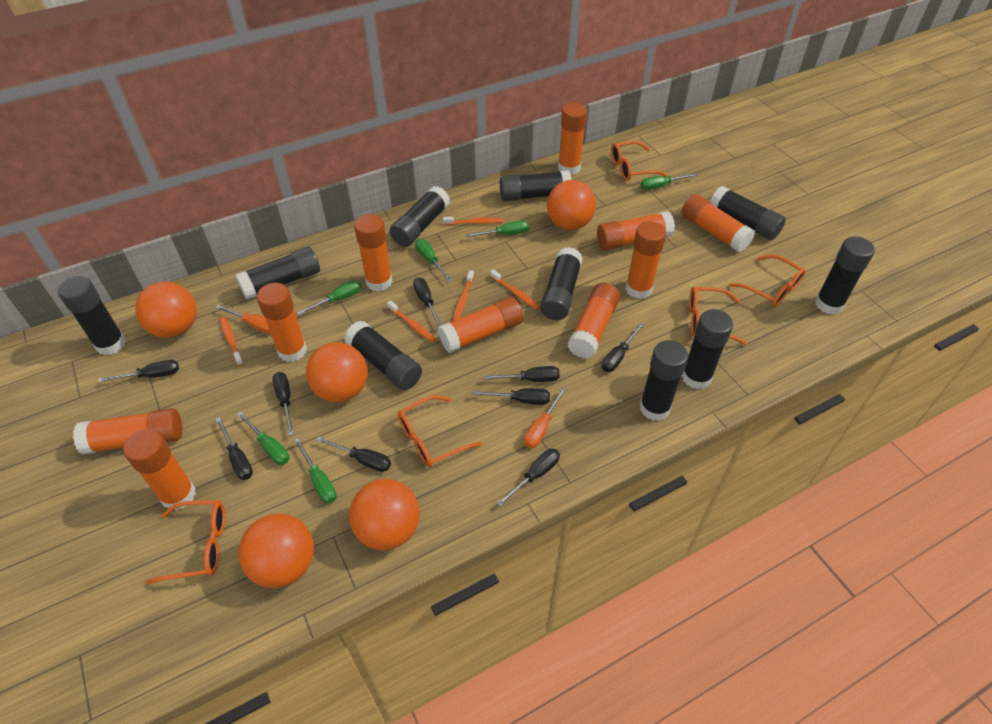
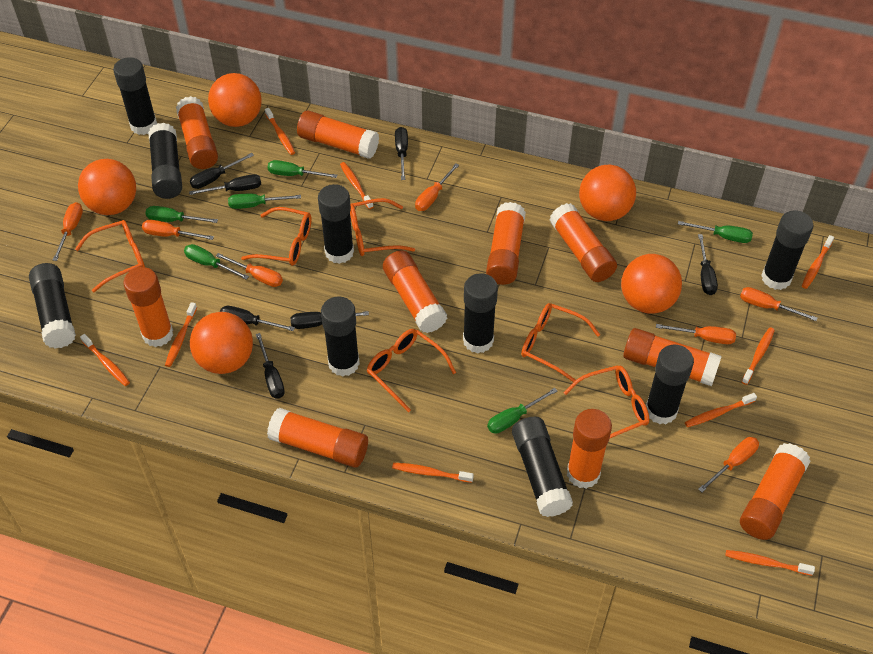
black glue stick: [58,276,126,355] [235,247,320,300] [344,321,422,390] [390,186,450,247] [500,170,572,201] [540,247,583,320] [639,340,688,421] [682,309,733,389] [710,186,786,240] [815,237,875,315] = 10 -> [29,263,76,349] [113,57,157,135] [148,123,182,199] [318,184,354,264] [321,296,360,377] [463,273,498,353] [512,417,573,517] [646,344,694,424] [761,211,813,290] = 9
black screwdriver: [98,360,179,383] [216,417,253,480] [273,372,294,436] [316,436,391,472] [413,278,442,327] [472,388,550,405] [483,366,560,382] [497,449,560,507] [602,323,644,372] = 9 -> [189,174,261,195] [190,153,254,189] [220,306,295,331] [256,333,285,399] [290,311,369,329] [395,127,408,180] [698,234,718,295] = 7
orange glasses: [146,500,225,584] [398,395,482,467] [611,141,668,181] [689,287,747,345] [728,255,806,307] = 5 -> [75,220,145,293] [241,207,312,266] [350,198,415,256] [367,329,456,413] [521,303,600,382] [564,365,649,439] = 6
orange screwdriver: [215,305,270,333] [524,387,566,448] = 2 -> [53,202,83,261] [142,220,214,240] [216,253,283,287] [415,164,459,211] [656,324,736,344] [698,437,759,492] [740,287,817,321] = 7
orange toothbrush: [220,316,244,366] [387,300,436,343] [443,217,503,225] [453,270,474,321] [490,269,540,310] = 5 -> [80,334,130,386] [165,302,197,367] [265,108,295,155] [340,162,373,209] [392,463,474,483] [685,393,757,427] [725,550,815,576] [742,328,775,385] [802,235,834,289] = 9

